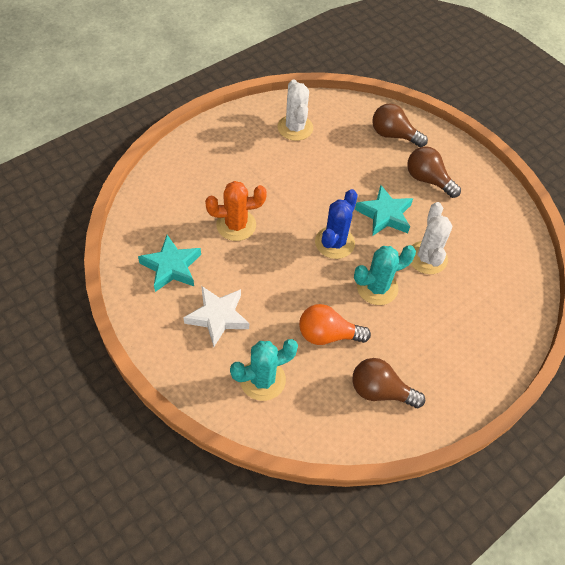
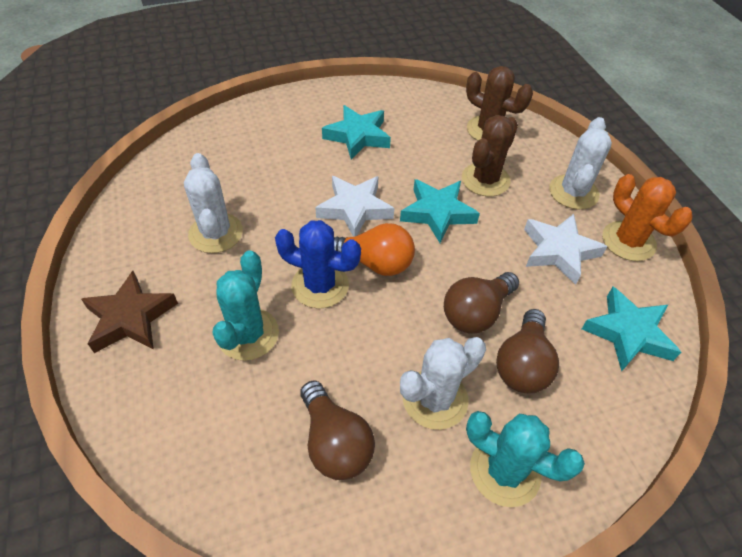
brown cactus: none = 0 -> [462,115,518,196] [466,66,533,141] = 2
brown star: none = 0 -> [81,271,178,353] = 1
turquoise star: [138,235,201,292] [355,185,413,236] = 2 -> [322,105,391,159] [400,179,480,243] [582,287,681,371] = 3
white cactus: [277,79,313,141] [411,202,453,274] = 2 -> [184,153,243,253] [400,337,486,430] [549,117,612,209] = 3
white star: [183,286,249,347] = 1 -> [315,176,394,237] [524,214,608,285] = 2

